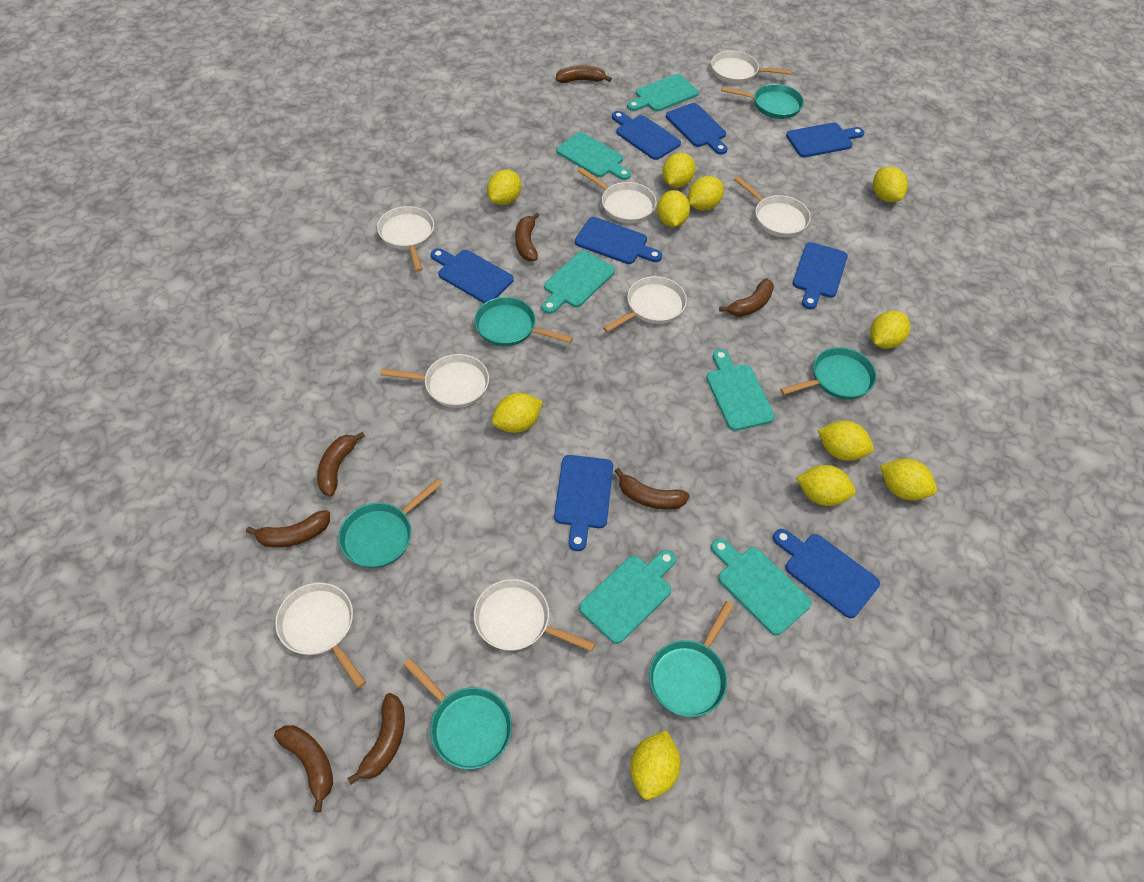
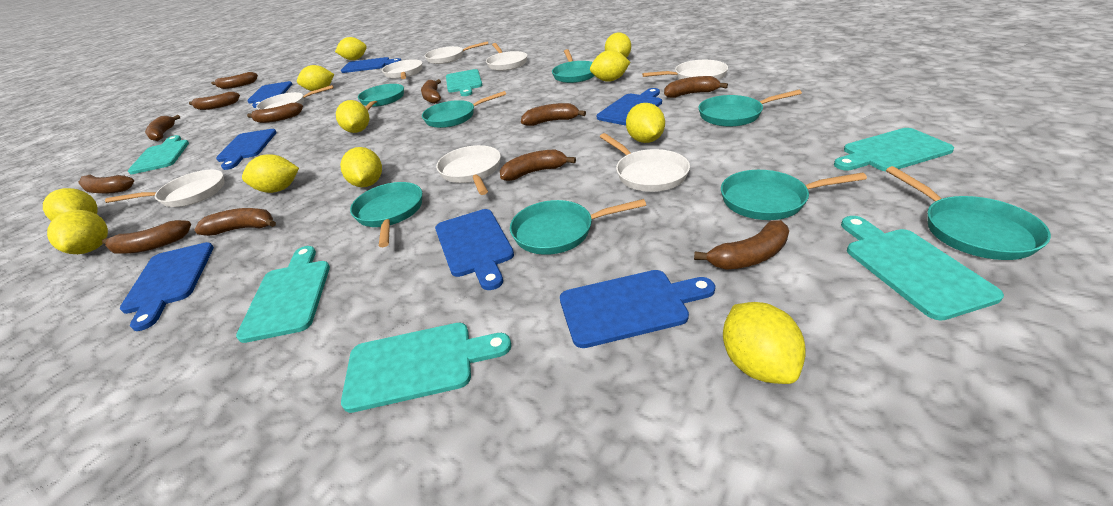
blue cutting board: [431,248,514,303] [554,455,613,551] [575,217,662,264] [612,111,681,160] [666,103,727,155] [773,529,880,618] [786,123,864,157] [793,242,848,309] = 8 -> [120,242,214,331] [216,129,277,170] [247,81,292,108] [341,57,401,73] [435,209,514,290] [560,270,715,348] [597,88,662,125] = 7
brown banana: [246,510,330,548] [274,725,333,812] [317,432,365,496] [348,693,405,784] [515,213,539,261] [556,65,612,83] [615,468,690,510] [719,278,774,317] = 8 -> [78,175,134,194] [102,220,191,254] [145,115,180,141] [189,92,240,110] [195,208,276,236] [211,72,258,89] [247,103,303,123] [421,79,441,104] [500,149,576,181] [521,103,586,126] [664,76,728,98] [694,220,789,270] = 12
turquoise pan: [338,479,442,568] [404,658,512,769] [474,297,573,346] [649,601,734,717] [721,84,804,119] [780,347,877,400] = 6 -> [350,182,422,247] [358,84,404,110] [422,91,506,128] [510,199,646,255] [552,49,594,83] [698,90,802,127] [721,170,867,220] [886,166,1051,260] = 8

